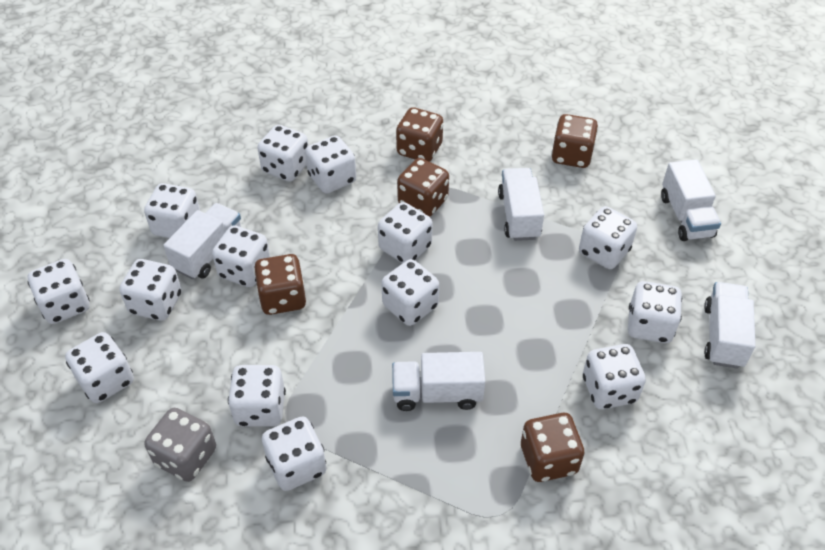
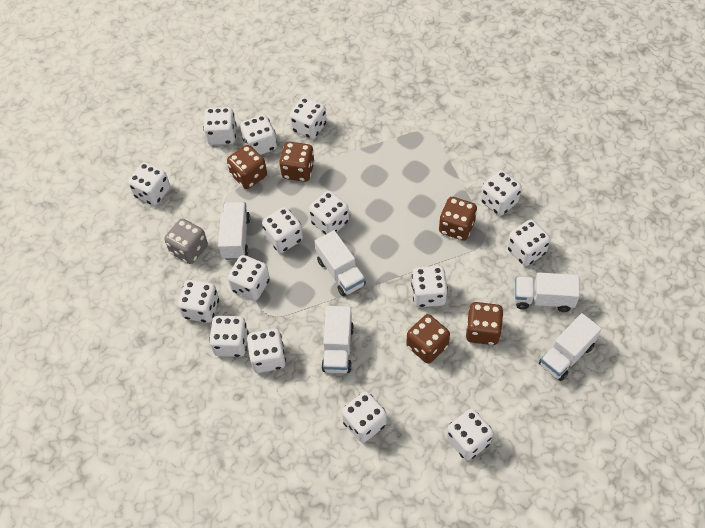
white dice: [28,259,90,324] [65,332,134,403] [119,259,182,321] [144,183,200,238] [212,225,270,287] [228,365,286,427] [257,125,308,182] [262,417,326,491] [305,135,356,194] [378,202,432,263] [381,259,439,326] [579,206,637,269] [583,344,646,409] [628,281,682,343] = 14 -> [128,162,170,206] [178,280,219,323] [203,107,236,145] [209,316,249,357] [228,255,270,301] [240,115,277,155] [247,329,286,373] [262,207,303,253] [289,97,327,139] [309,191,349,235] [342,391,387,443] [411,266,448,307] [446,409,493,461] [480,170,522,216] [507,219,550,266] = 15

